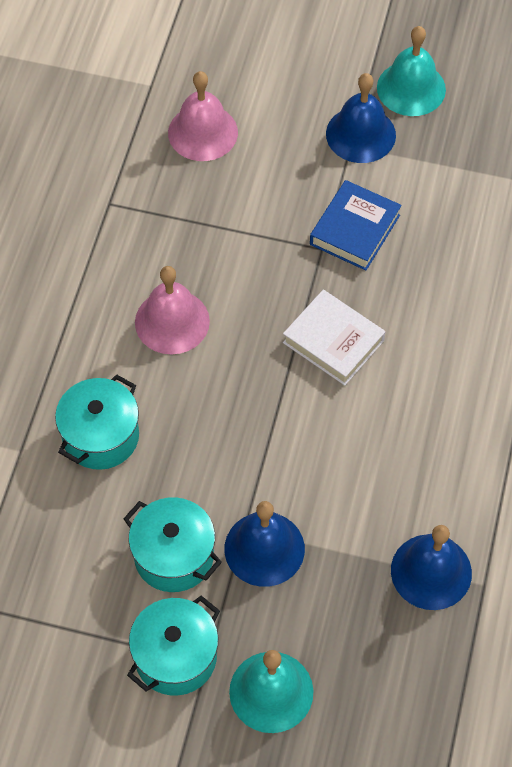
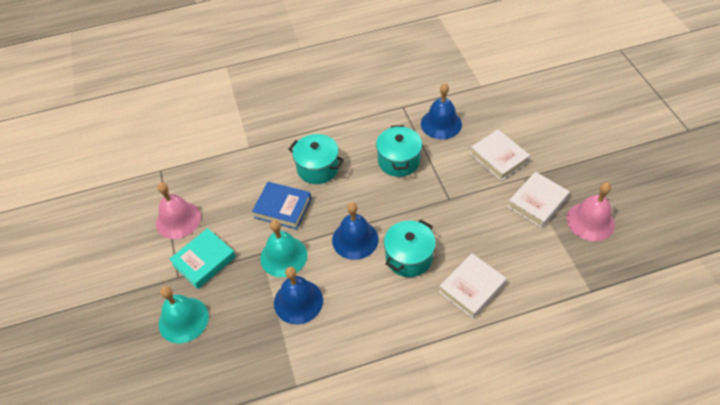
turquoise book: none = 0 -> [169,228,236,289] = 1
white book: [283,290,385,386] = 1 -> [439,253,506,318] [470,130,530,181] [508,172,570,228] = 3

